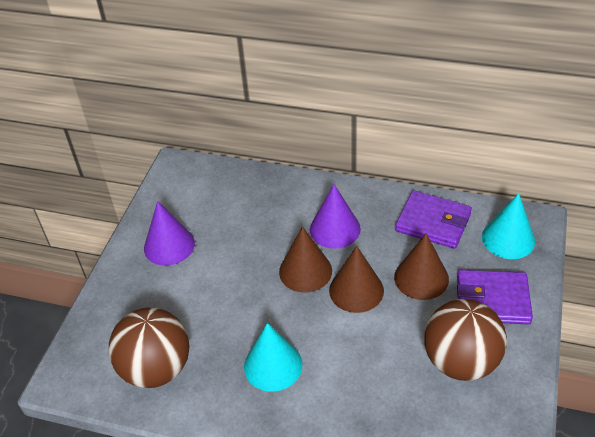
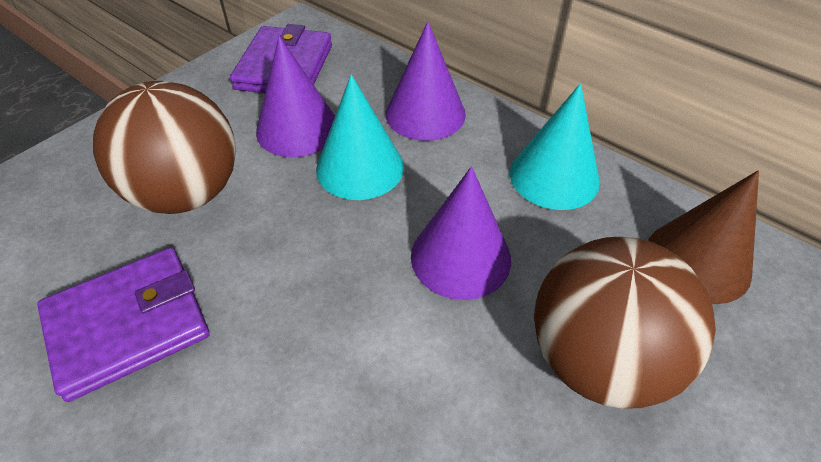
brown cone: [279,226,332,292] [329,246,384,313] [394,233,449,300] = 3 -> [648,170,759,304] = 1
purple cone: [144,201,195,266] [310,184,361,249] = 2 -> [256,36,335,157] [386,21,466,141] [411,166,511,300] = 3

